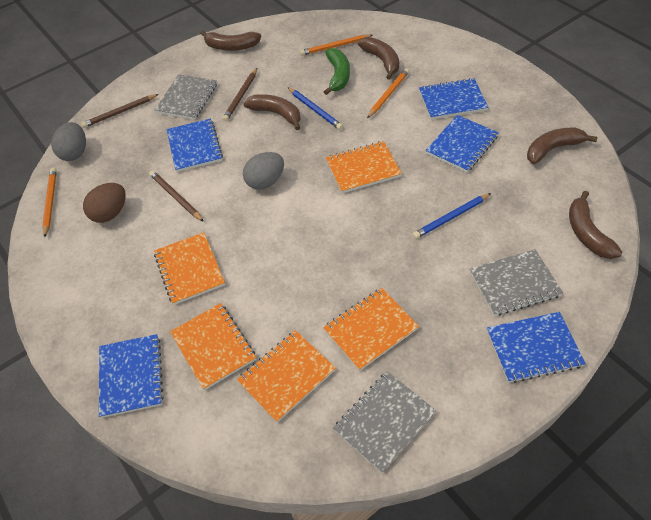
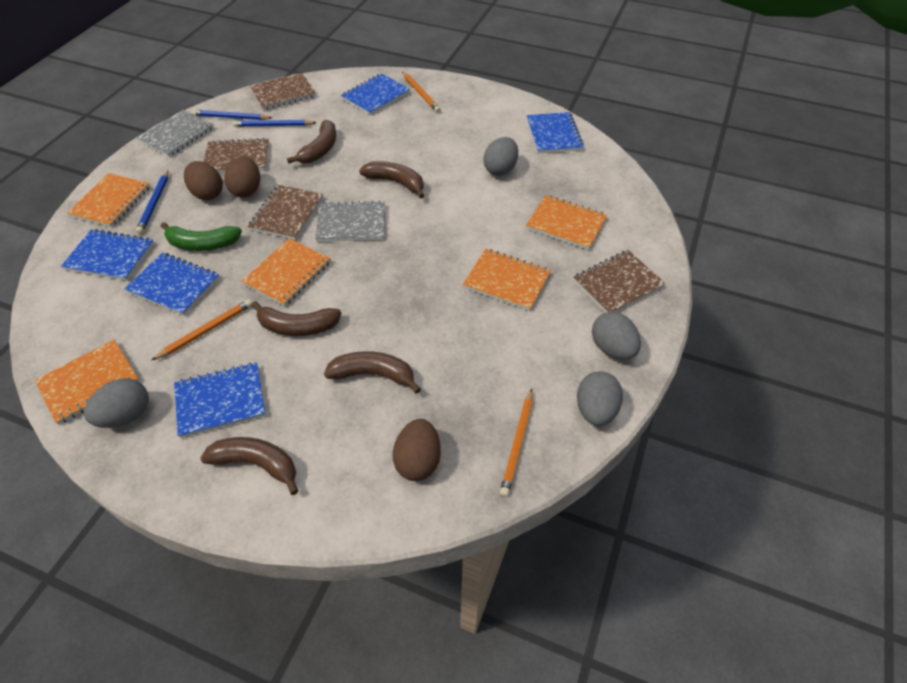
blue pencil: [288,88,343,130] [413,193,491,239] = 2 -> [136,170,168,234] [192,110,272,120] [233,120,317,127] = 3
brown egg: [83,183,126,223] = 1 -> [184,161,223,200] [224,156,260,197] [393,419,441,481] = 3
brown notebook: none = 0 -> [204,138,269,173] [248,185,323,240] [250,72,316,111] [573,250,665,313] = 4
brown pencil: [81,94,159,128] [149,171,204,222] [223,68,257,121] = 3 -> none = 0
grey egg: [51,122,86,161] [243,152,284,190] = 2 -> [84,378,149,428] [483,137,518,176] [577,371,623,426] [592,312,641,360] = 4
grey notebook: [155,74,217,120] [333,371,436,473] [470,249,563,316] = 3 -> [137,110,214,157] [315,200,385,242] = 2

